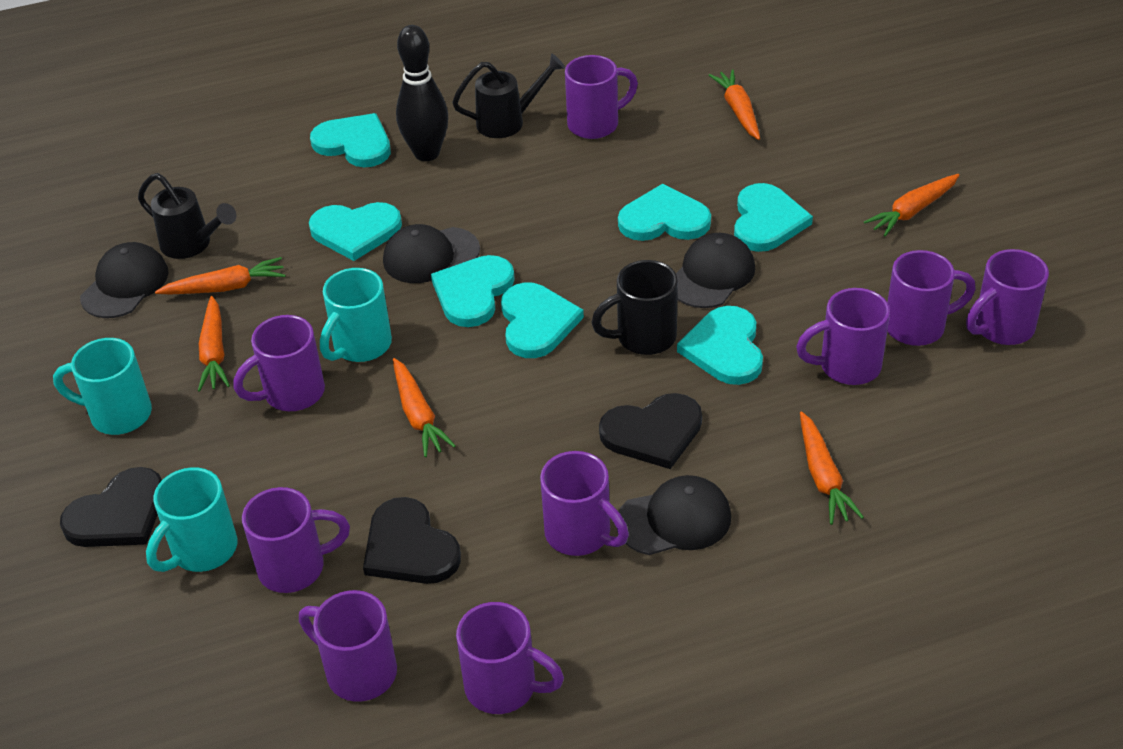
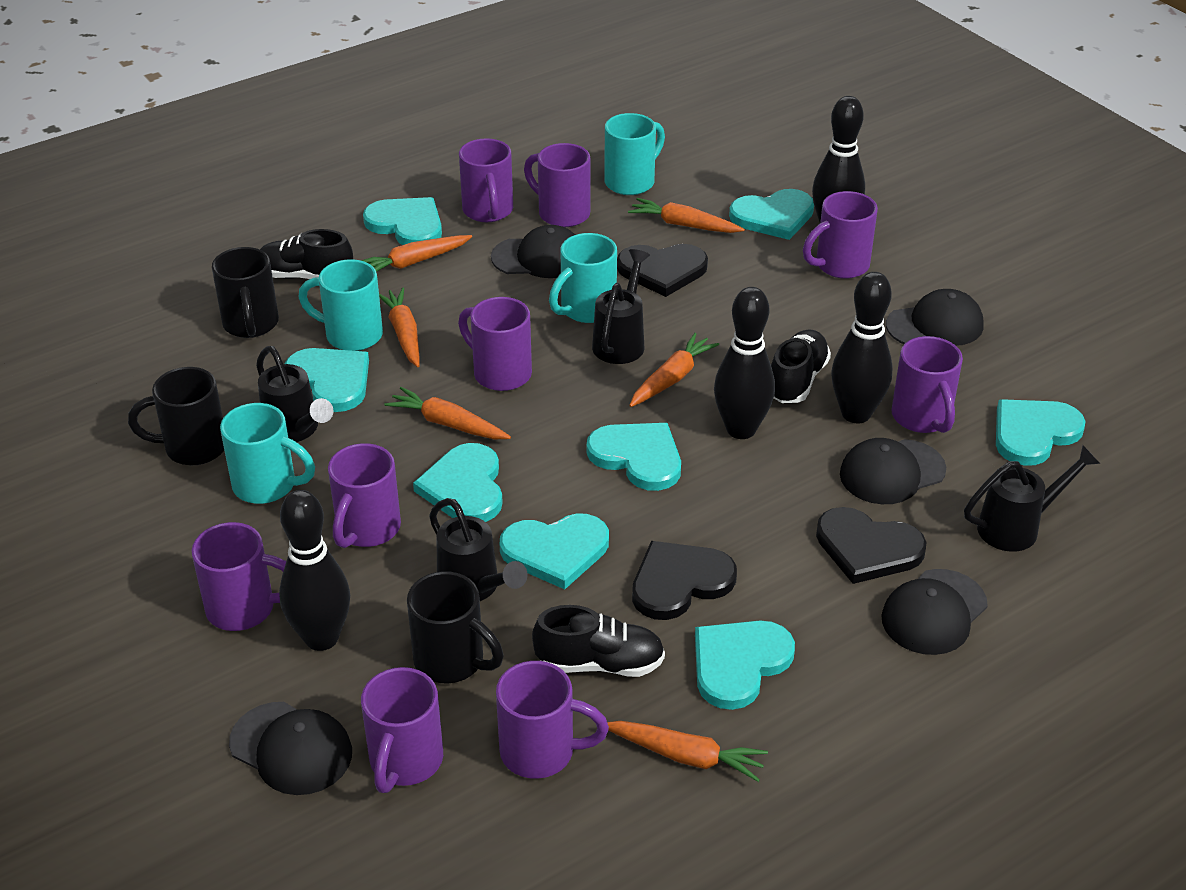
black bowling pin: [396,25,448,161] = 1 -> [279,490,350,651] [714,287,775,439] [812,96,865,222] [831,272,893,423] = 4
black cap: [80,242,169,318] [383,224,480,283] [617,475,731,555] [676,233,755,308] = 4 -> [229,702,352,795] [491,225,575,278] [840,438,946,504] [881,569,988,655] [886,289,984,346] = 5
black mug: [591,260,678,355] = 1 -> [128,367,224,465] [212,247,279,338] [407,571,503,683] = 3
black shoe: none = 0 -> [260,229,353,279] [532,605,665,677] [771,329,831,403] = 3
black watering can: [138,173,236,259] [452,53,565,138] = 2 -> [256,346,333,442] [429,498,528,601] [592,249,650,364] [964,445,1100,552] = 4
turquoise heart: [309,202,402,261] [310,113,391,167] [431,255,515,327] [501,282,584,358] [618,184,711,241] [677,306,763,385] [734,183,813,252] = 7 -> [285,348,369,412] [363,197,442,245] [413,443,503,522] [500,513,609,589] [587,423,681,491] [695,621,795,710] [729,189,814,240] [996,399,1086,466] = 8
turquoise mug: [53,338,152,435] [146,467,237,572] [320,268,392,362] = 3 -> [220,403,315,504] [298,259,383,351] [549,233,617,323] [604,113,665,195] = 4

